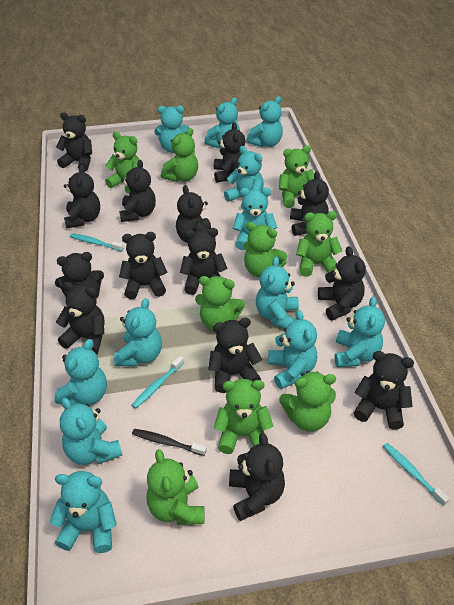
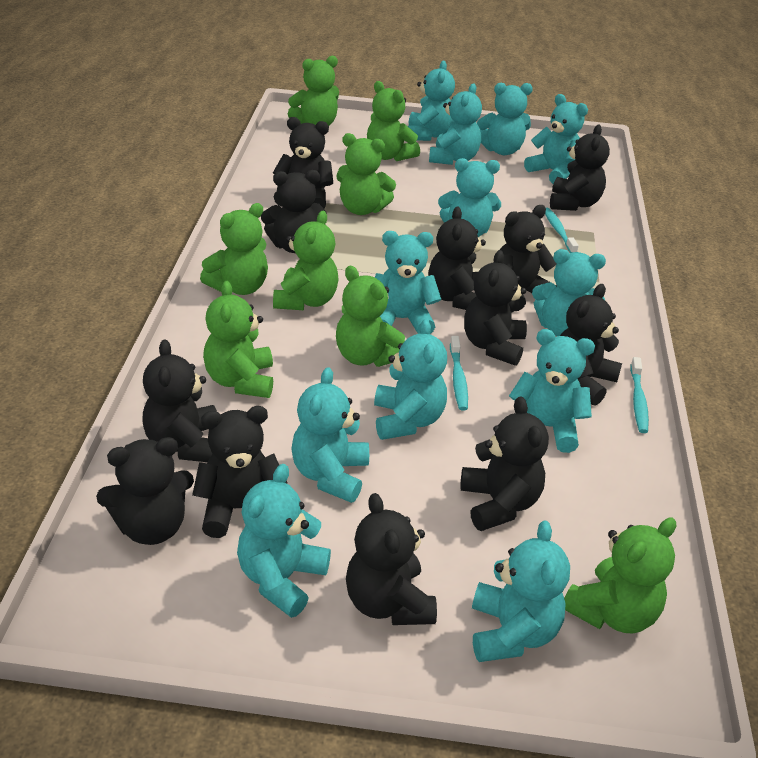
black teddy bear: [55,252,104,297] [56,112,92,171] [56,282,104,355] [64,165,100,229] [119,160,156,222] [119,232,167,299] [176,185,215,243] [180,228,228,295] [208,318,262,393] [213,122,246,183] [229,433,285,521] [290,171,329,236] [318,246,366,321] [354,351,414,429] = 14 -> [96,437,194,545] [142,339,217,462] [192,406,288,538] [261,170,327,253] [273,117,333,209] [346,493,437,625] [428,207,486,310] [460,397,549,531] [464,250,527,366] [500,205,557,311] [550,125,610,211] [560,284,622,406] = 12
black toothbrush: [132,429,206,456] = 1 -> none = 0
green teddy bear: [105,132,140,194] [147,449,204,525] [161,128,198,182] [195,276,245,330] [214,379,273,454] [244,222,287,278] [279,145,314,208] [279,371,336,431] [296,211,342,277] = 9 -> [200,203,268,295] [203,281,273,398] [273,211,339,310] [288,56,339,126] [336,133,396,215] [336,266,405,367] [367,81,420,161] [564,518,676,634] = 8

